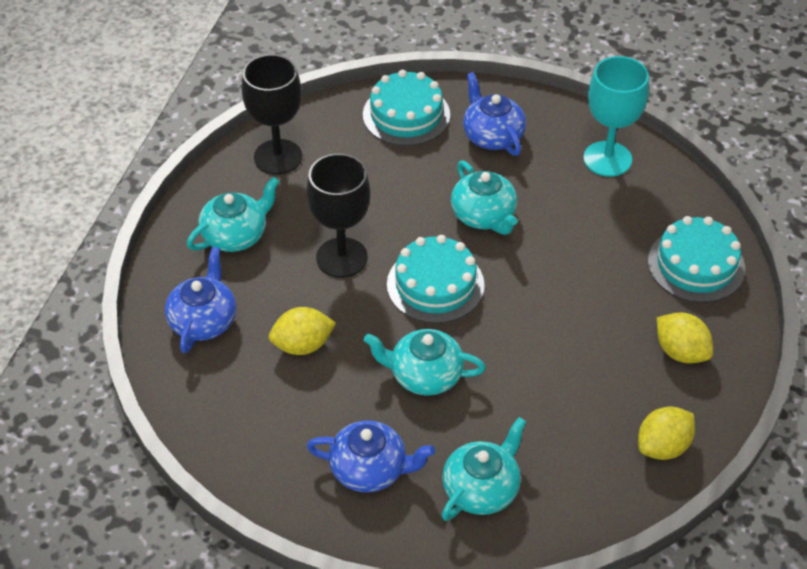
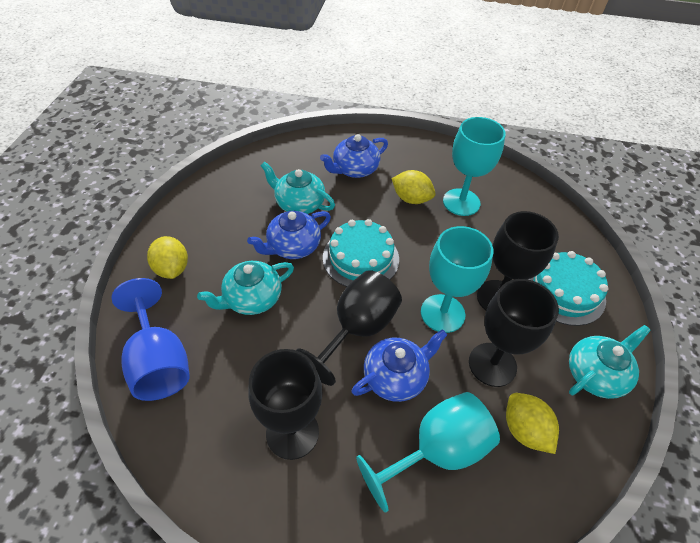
black goblet: [242,54,302,175] [307,153,370,278] = 2 -> [248,349,322,460] [296,270,402,386] [469,279,559,387] [477,211,559,311] = 4
blue goblet: none = 0 -> [111,278,190,401] = 1
turquoise cake: [363,70,450,146] [387,235,485,323] [648,216,745,303] = 3 -> [323,219,399,287] [527,251,608,326] = 2
turquoise goblet: [583,56,649,177] = 1 -> [356,392,500,513] [421,226,493,333] [443,117,506,216] = 3
turquoise teapot: [187,177,280,252] [364,329,486,396] [441,417,526,521] [451,161,517,235] = 4 -> [197,261,294,315] [261,162,335,214] [569,325,651,399] = 3

